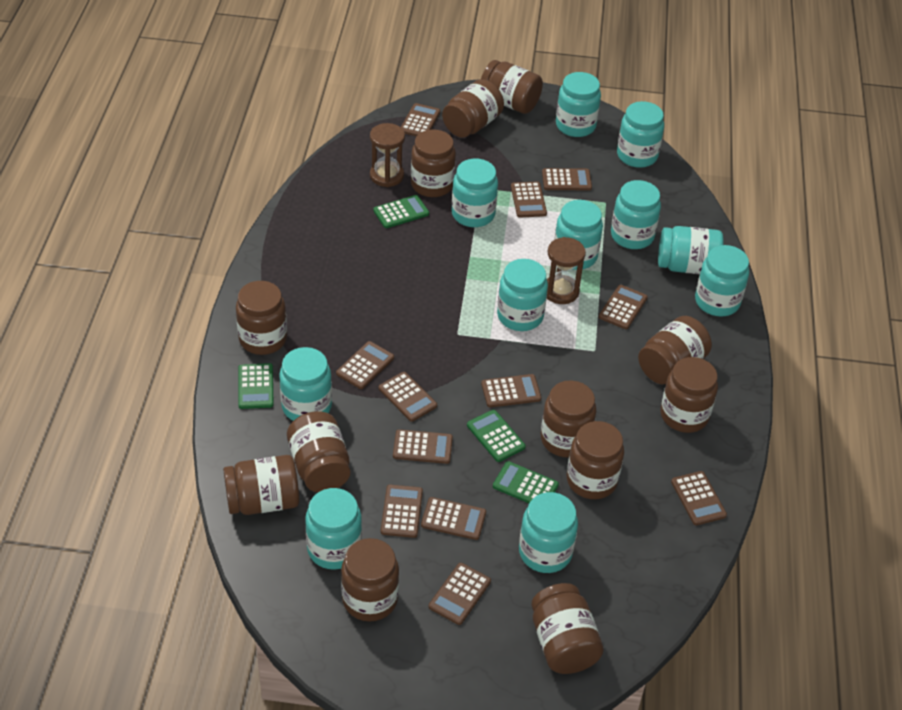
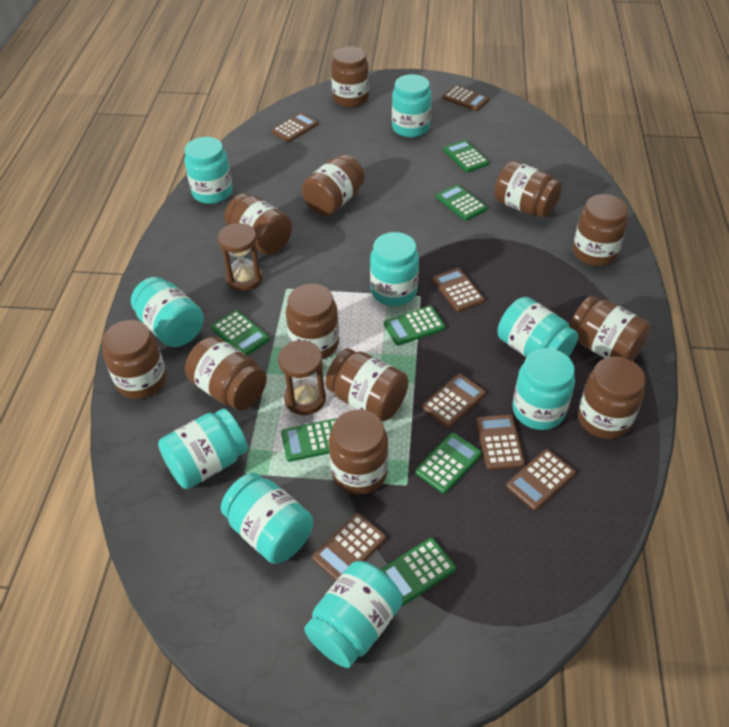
brown calculator: [336,341,394,389] [379,372,437,422] [381,485,423,538] [393,429,453,464] [401,103,440,137] [421,497,486,540] [429,563,491,625] [481,374,542,408] [511,182,547,217] [542,168,592,190] [599,285,648,329] [671,471,727,525] = 12 -> [272,113,318,142] [312,513,386,581] [422,374,486,427] [432,268,485,312] [443,86,489,111] [476,414,525,470] [506,449,576,511] = 7
green calculator: [238,363,274,409] [373,195,429,228] [467,410,526,462] [493,461,559,503] = 4 -> [211,310,269,356] [281,418,337,462] [380,538,456,606] [384,306,445,345] [415,433,482,494] [436,185,487,221] [444,140,489,172] = 7
turquoise jar: [279,347,332,421] [305,488,362,570] [452,159,498,227] [497,259,548,331] [519,492,578,573] [554,200,603,270] [556,72,601,137] [611,180,661,249] [617,101,664,168] [658,226,724,275] [695,245,749,316] = 11 -> [131,277,204,347] [158,409,248,489] [184,137,233,204] [221,473,313,564] [304,561,403,668] [370,232,419,306] [392,74,432,137] [498,297,578,357] [512,348,575,430] = 9

